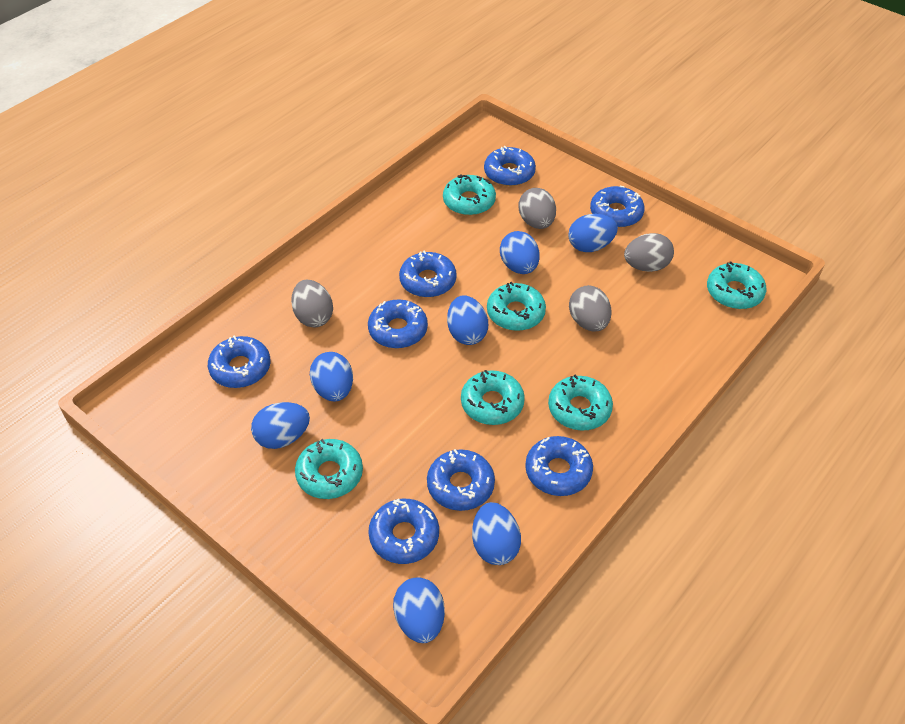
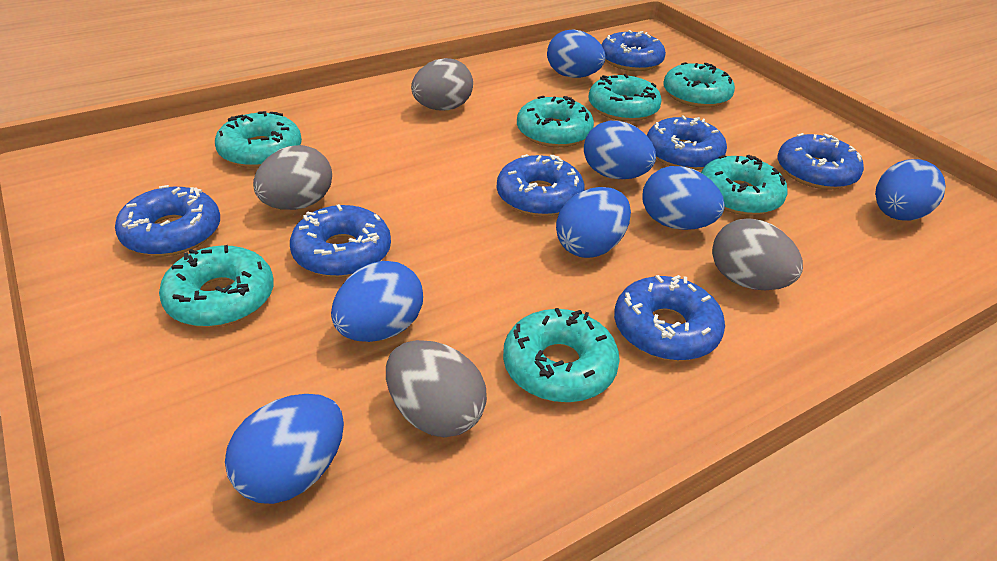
blue donut: [208,335,271,388] [368,299,428,348] [368,498,439,564] [399,251,457,297] [427,449,495,511] [484,146,536,186] [525,436,593,496] [590,186,645,228] = 8 -> [115,185,220,256] [290,204,391,277] [497,154,585,216] [602,30,666,71] [614,275,725,361] [647,115,727,170] [778,133,864,190] = 7
turquoise donut: [295,439,363,499] [443,174,496,215] [461,370,525,425] [487,282,546,331] [548,374,613,430] [707,262,766,309] = 6 -> [159,245,274,327] [215,111,302,168] [503,308,620,403] [517,96,594,147] [588,74,662,121] [663,62,735,108] [701,155,788,215] = 7

